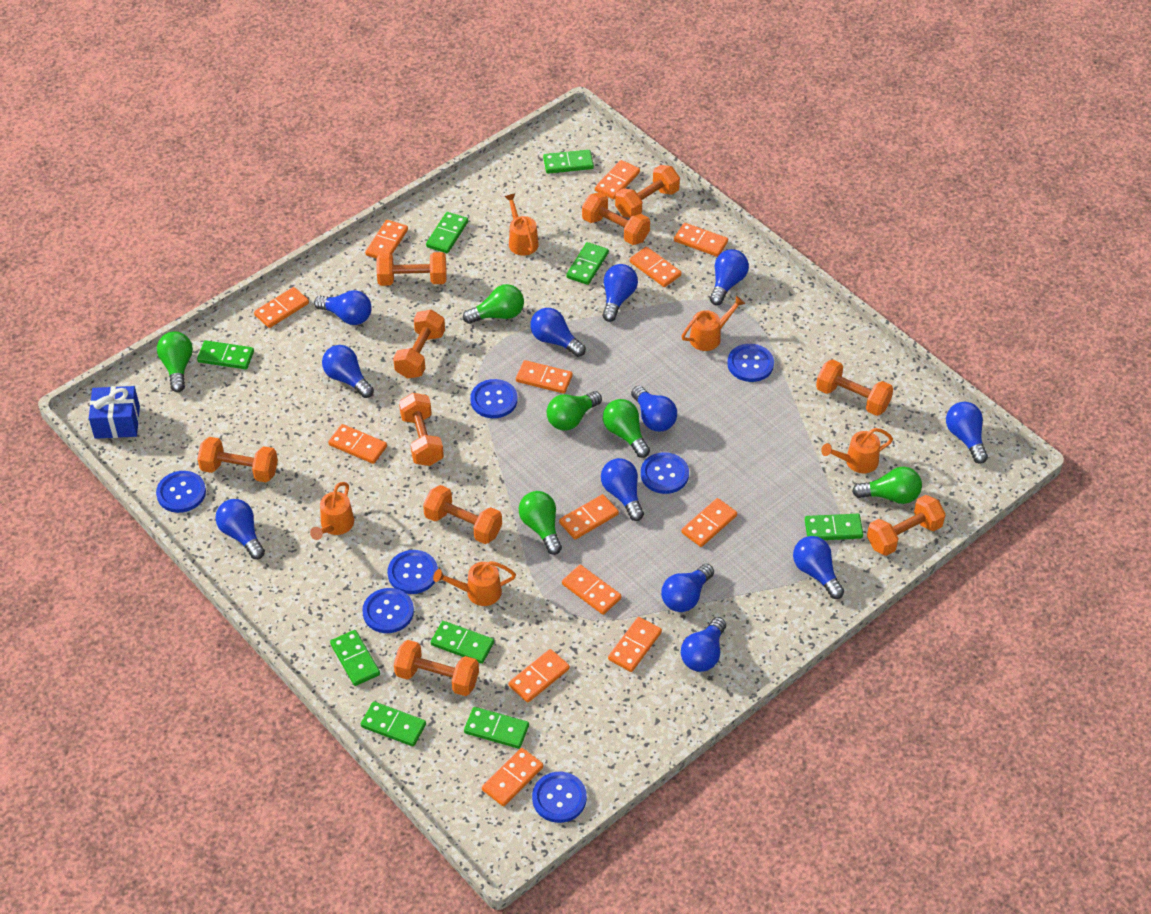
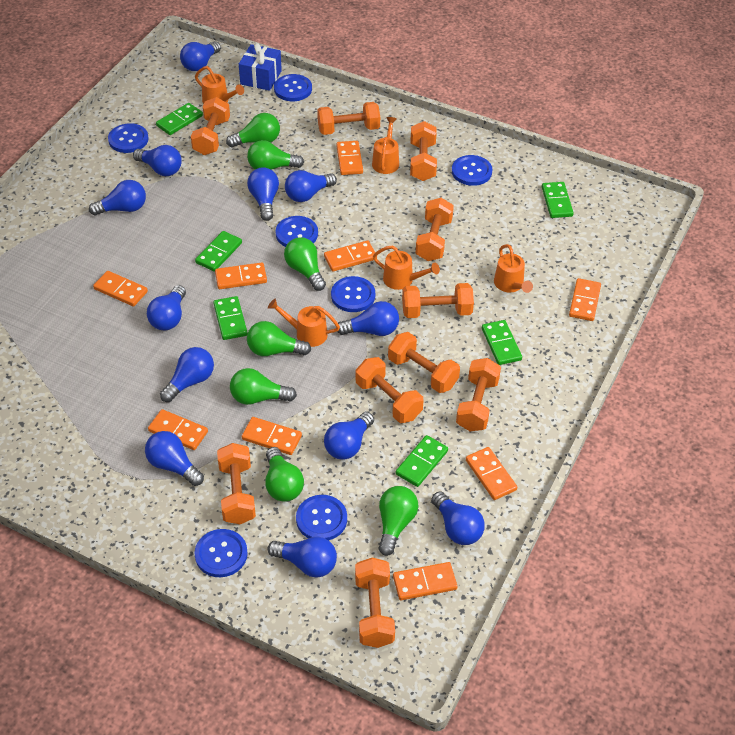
green domino: [197,340,254,369] [330,630,380,686] [361,702,426,747] [426,212,468,253] [431,621,494,664] [464,707,529,749] [543,150,594,174] [566,242,609,285] [805,514,863,540] = 9 -> [156,103,203,135] [195,231,242,271] [213,296,248,340] [396,435,448,487] [482,320,522,365] [542,182,574,218] = 6
green light bulb: [157,331,193,392] [463,284,524,324] [519,491,562,555] [547,391,602,431] [603,399,650,458] [852,467,922,504] = 6 -> [226,113,280,148] [230,368,297,405] [247,140,304,170] [247,321,311,356] [265,447,304,502] [284,237,326,291] [378,486,418,556] = 7
orange domino: [254,287,309,328] [328,424,387,464] [365,220,408,259] [482,748,543,806] [509,649,570,702] [516,360,573,394] [559,494,619,540] [562,565,622,615] [595,160,640,199] [608,617,662,672] [630,247,681,287] [674,223,728,257] [681,498,737,547] = 13 -> [93,271,148,307] [148,409,208,450] [215,262,267,289] [242,417,302,455] [324,240,377,271] [336,141,363,175] [393,562,457,600] [466,447,517,500] [569,278,601,321] = 9

